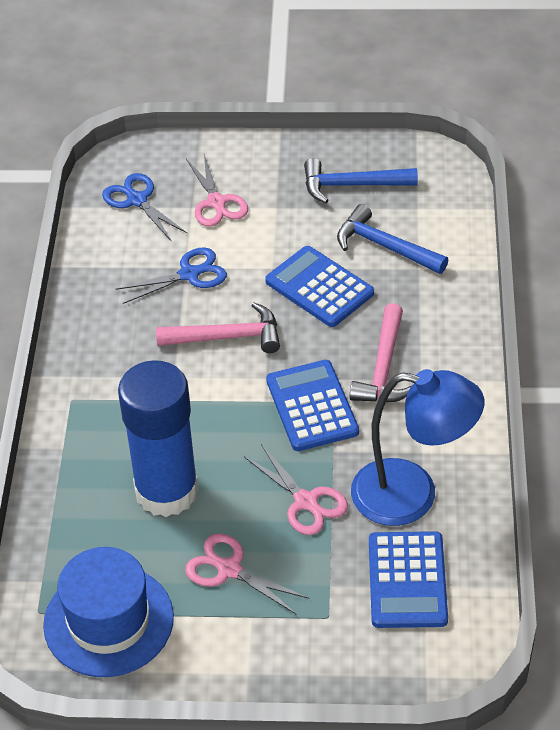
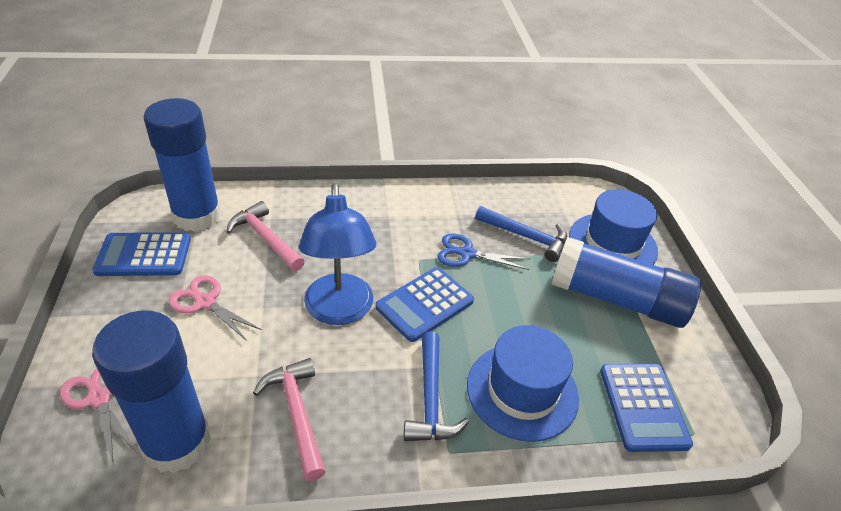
blue glue stick: [118,360,199,517] = 1 -> [92,311,211,474] [143,98,221,232] [551,237,701,328] = 3
blue hat: [43,547,174,677] = 1 -> [467,325,579,442] [569,189,658,265] = 2
blue scissors: [102,173,187,241] [116,247,227,304] = 2 -> [437,234,530,270] = 1
pink scissors: [185,533,309,615] [186,154,248,226] [244,444,348,535] = 3 -> [60,368,138,466] [169,275,262,341] = 2

